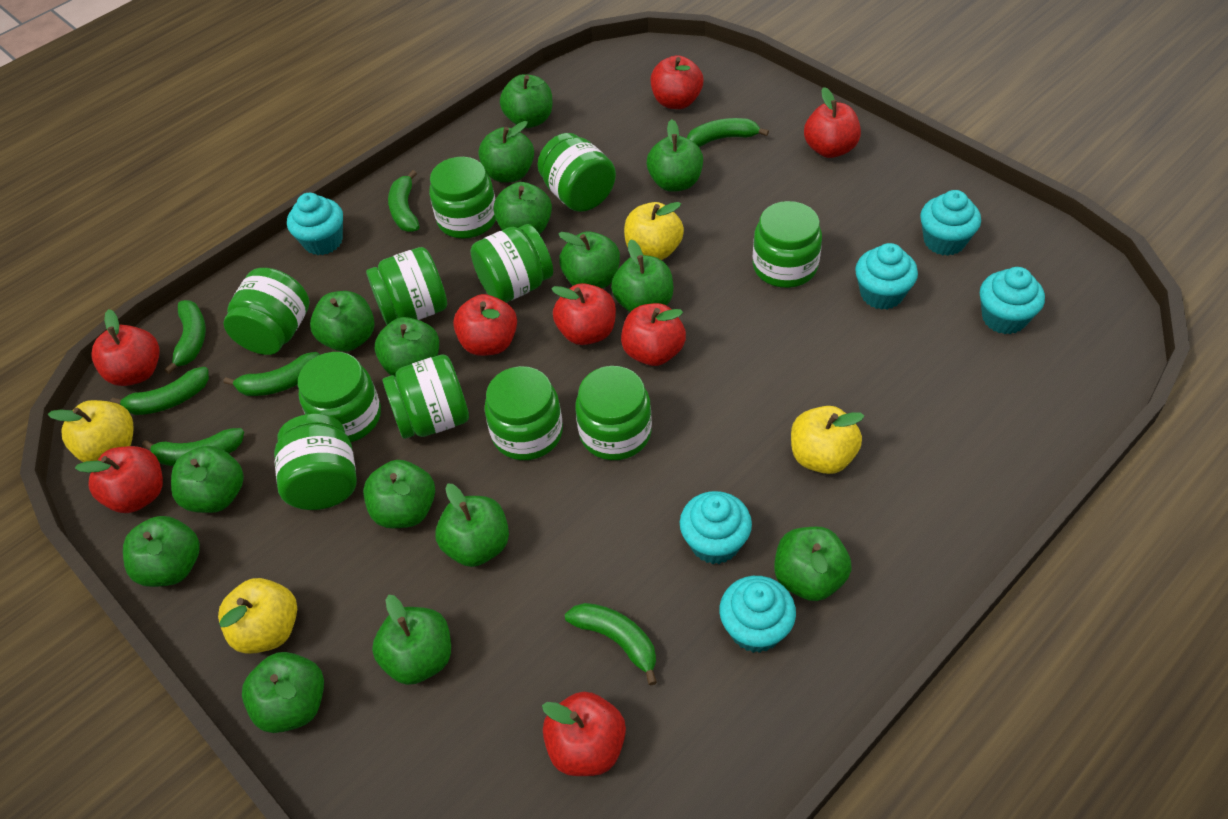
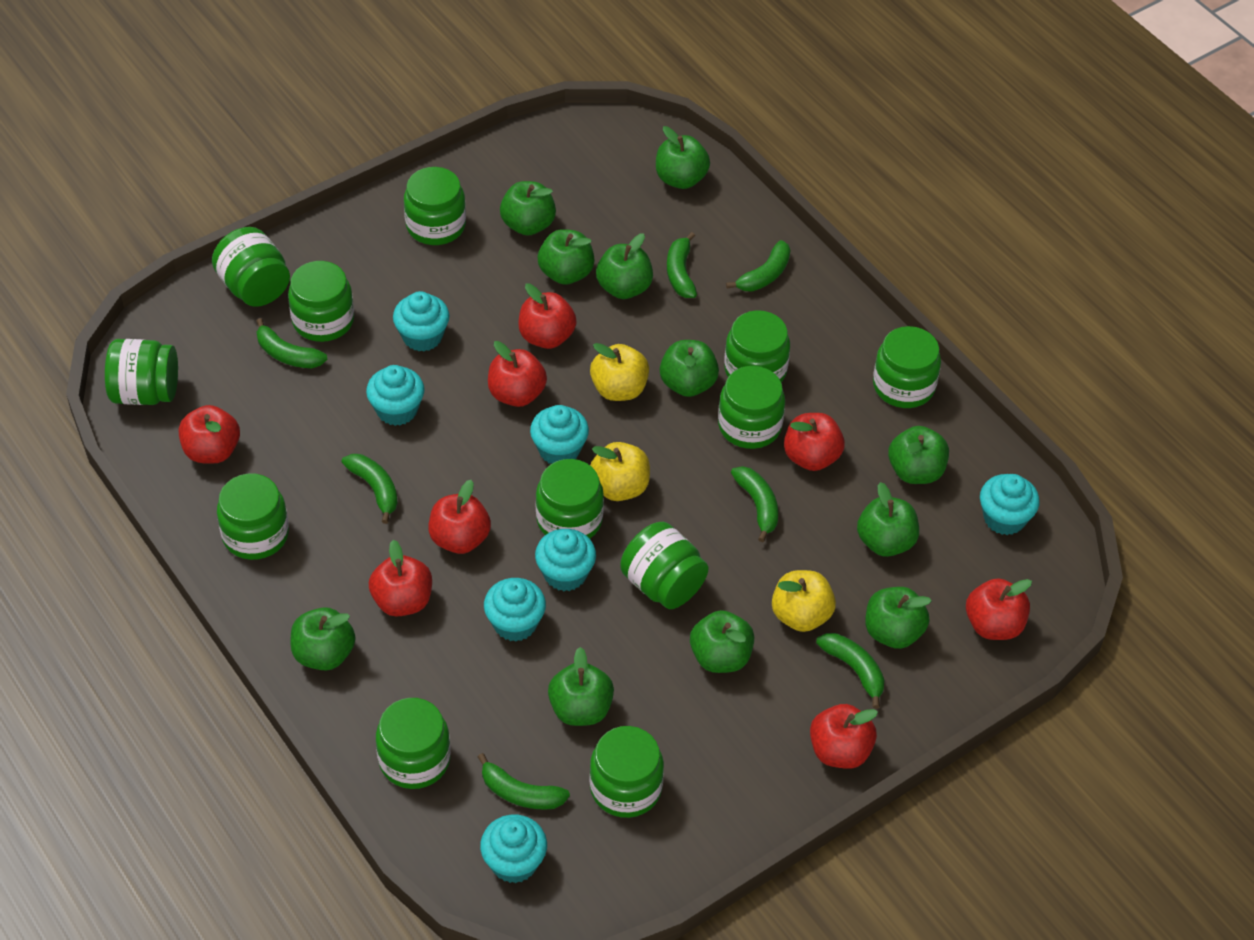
green apple: [123,516,200,587] [171,446,244,513] [242,652,324,733] [310,291,375,352] [363,460,435,528] [372,595,451,685] [375,317,439,376] [435,484,509,567] [478,121,534,183] [493,182,552,234] [500,74,553,128] [558,231,620,289] [611,239,673,312] [647,119,703,192] [774,527,852,601] = 15 -> [291,607,355,671] [500,181,556,236] [538,229,595,285] [548,647,614,726] [596,233,653,299] [656,126,710,189] [660,340,719,397] [690,610,754,673] [857,482,919,557] [865,587,932,649] [888,426,949,484] = 11
green jar: [223,268,310,355] [274,414,357,510] [298,352,381,442] [366,247,447,325] [383,354,469,439] [429,157,496,239] [471,224,553,303] [484,366,563,460] [538,133,616,212] [575,366,652,460] [753,201,822,288] = 11 -> [105,339,178,405] [212,227,290,307] [217,474,289,560] [288,261,354,342] [376,698,451,789] [404,167,466,245] [536,459,604,539] [590,726,664,818] [620,522,708,609] [718,366,785,449] [724,310,790,382] [873,326,941,408] = 12
turquoise cupcake: [287,193,343,255] [680,491,752,564] [720,576,796,653] [855,243,918,310] [920,190,981,256] [980,267,1045,334] = 6 -> [366,365,425,426] [393,291,450,351] [480,815,547,883] [484,578,546,641] [530,405,589,464] [535,529,596,591] [980,474,1040,535] = 7
yellow apple: [48,400,133,462] [218,578,297,654] [624,202,684,260] [791,406,864,474] = 4 -> [590,343,649,401] [590,442,650,501] [772,570,836,632] = 3

